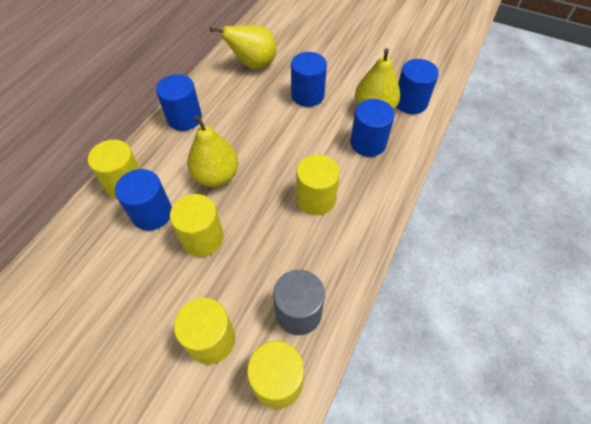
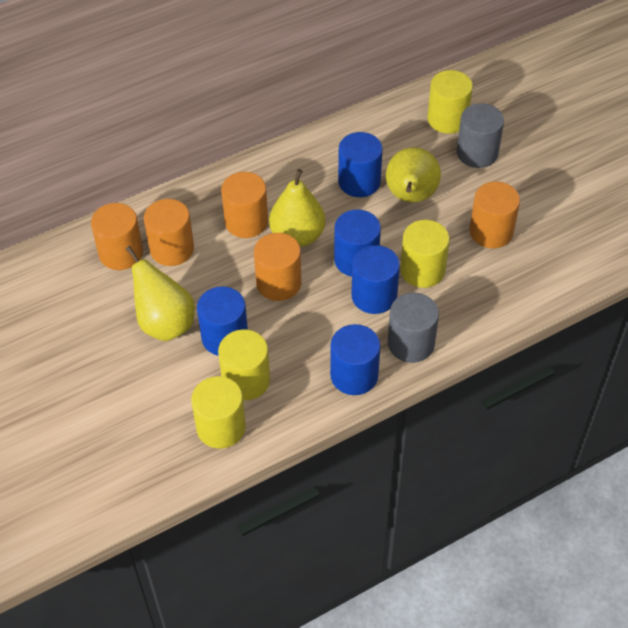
grey cylinder: [273,270,325,335] = 1 -> [388,293,439,363] [457,103,504,168] = 2
orange cylinder: none = 0 -> [91,203,143,270] [144,199,194,266] [221,172,268,238] [254,233,302,301] [470,182,520,248] = 5
yellow cylinder: [88,140,140,199] [170,194,224,257] [174,298,235,364] [247,341,304,409] [296,155,340,215] = 5 -> [191,376,246,449] [218,329,270,401] [400,220,450,288] [427,70,473,134] = 4

